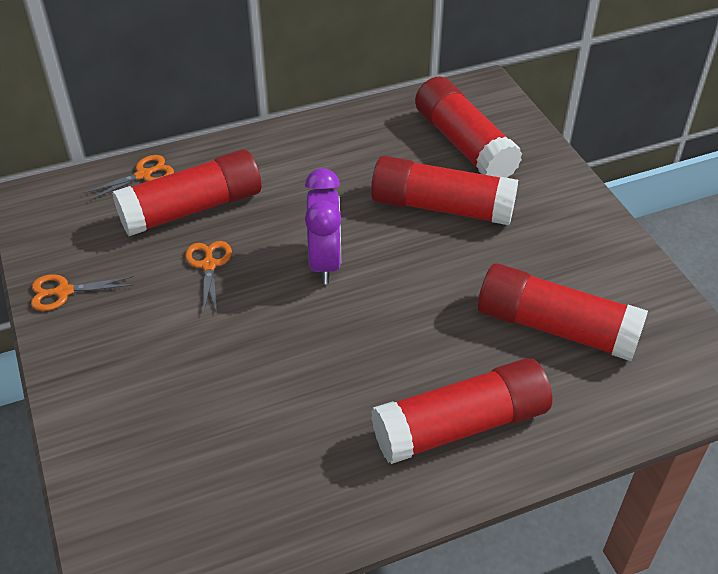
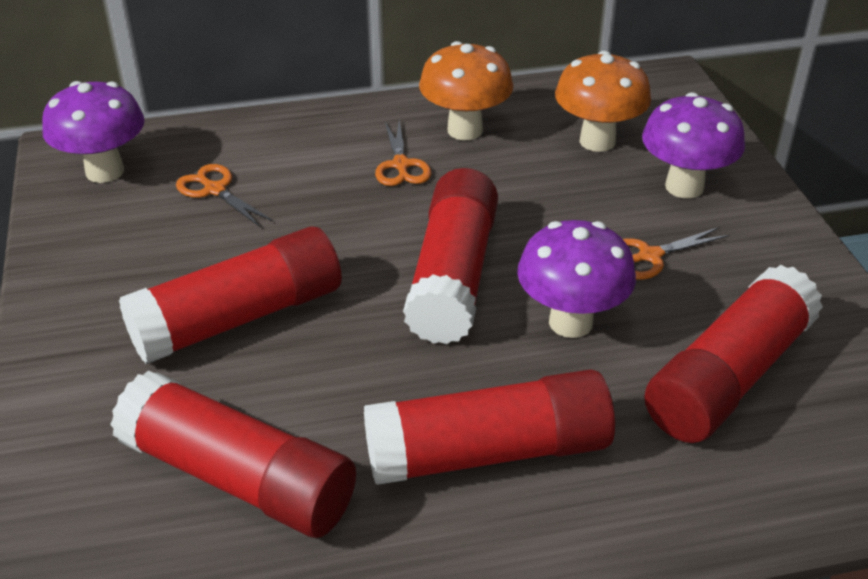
orange mushroom: none = 0 -> [419,41,513,140] [555,51,651,152] = 2
purple clock: [305,168,341,284] = 1 -> none = 0
purple mushroom: none = 0 -> [42,81,145,183] [517,220,636,338] [642,92,745,199] = 3

